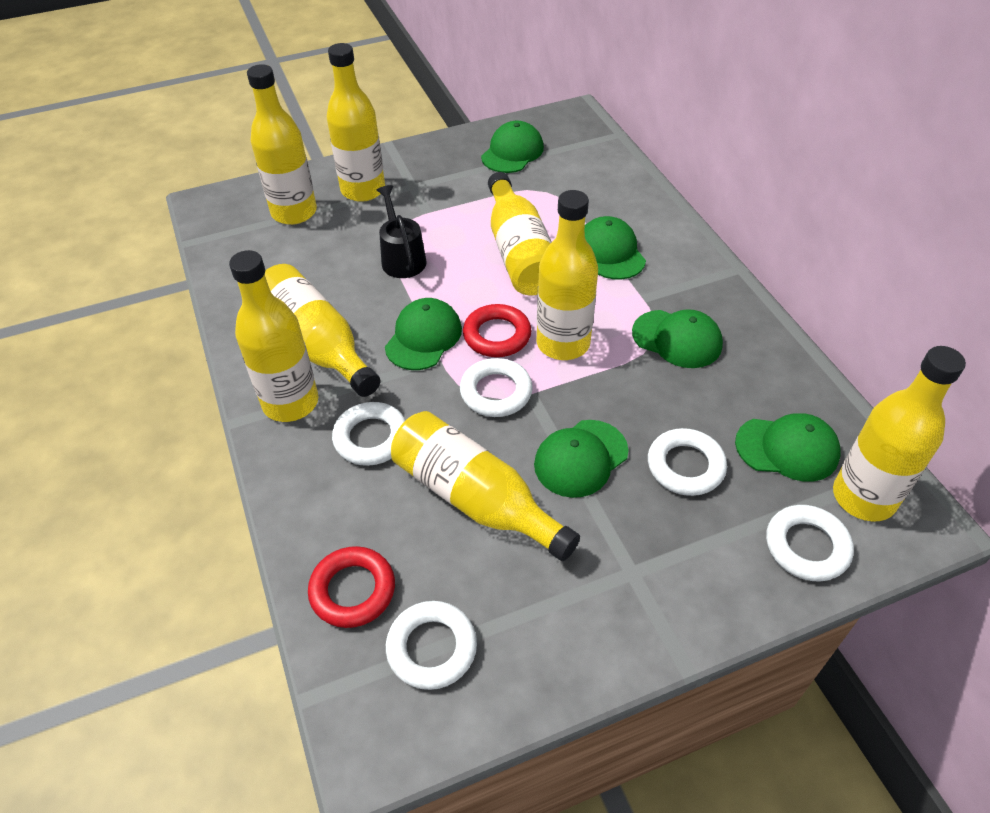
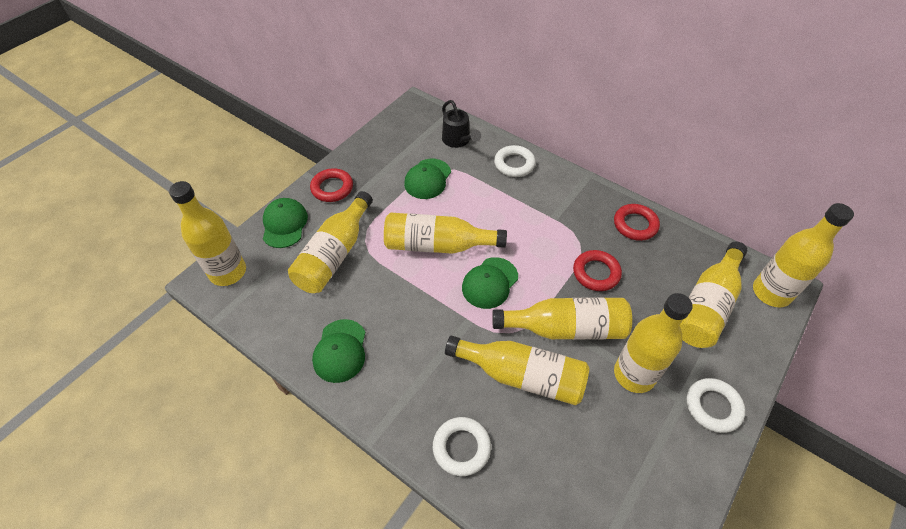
green cap: [385,298,462,370] [481,121,544,173] [534,420,628,498] [585,216,646,280] [632,309,723,368] [735,413,841,482] = 6 -> [263,198,308,248] [312,319,365,383] [404,159,451,199] [462,257,518,309] = 4
red ring: [308,546,395,628] [463,304,532,357] = 2 -> [310,168,353,202] [573,250,622,291] [614,204,660,241] = 3
white ring: [332,402,406,466] [386,601,477,690] [460,358,533,417] [648,428,727,496] [766,505,854,582] = 5 -> [433,417,491,476] [494,145,536,177] [686,378,745,433] = 3

